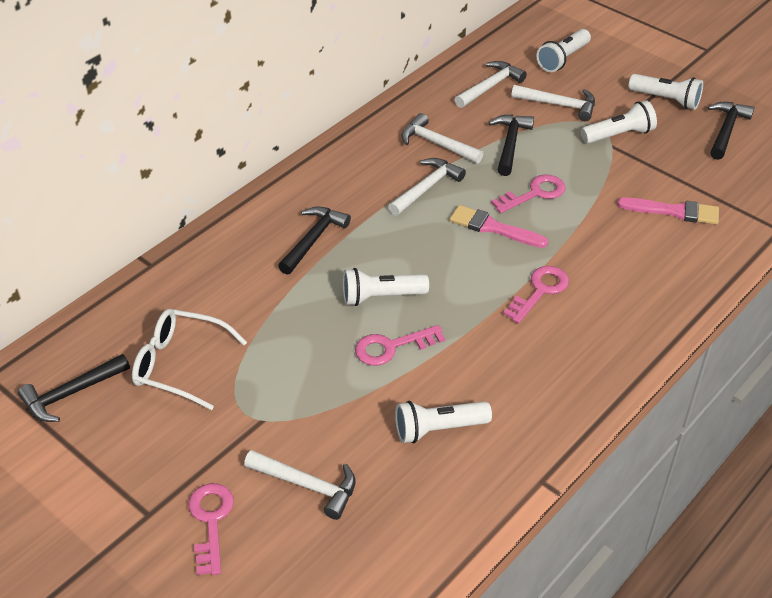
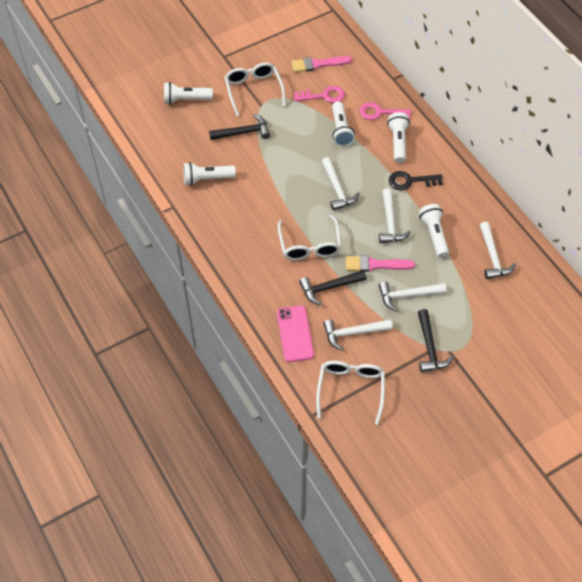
black hammer: [18,354,130,422] [278,207,351,275] [489,114,534,176] [708,102,754,160] = 4 -> [209,114,270,140] [299,270,366,305] [418,309,454,372] = 3
black key: none = 0 -> [389,171,443,190] = 1
pink key: [188,483,234,575] [355,325,445,366] [491,175,566,213] [503,266,569,323] = 4 -> [294,86,345,103] [359,102,411,120] = 2
pink phone: none = 0 -> [277,306,314,362] = 1
white glasses: [132,309,247,410] = 1 -> [224,62,286,116] [278,215,341,261] [316,361,385,425] = 3

